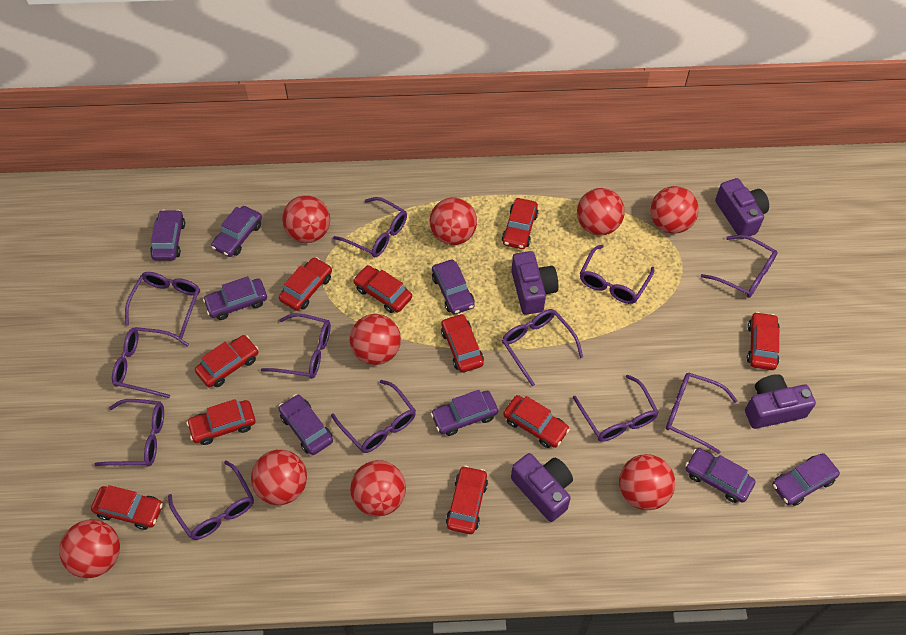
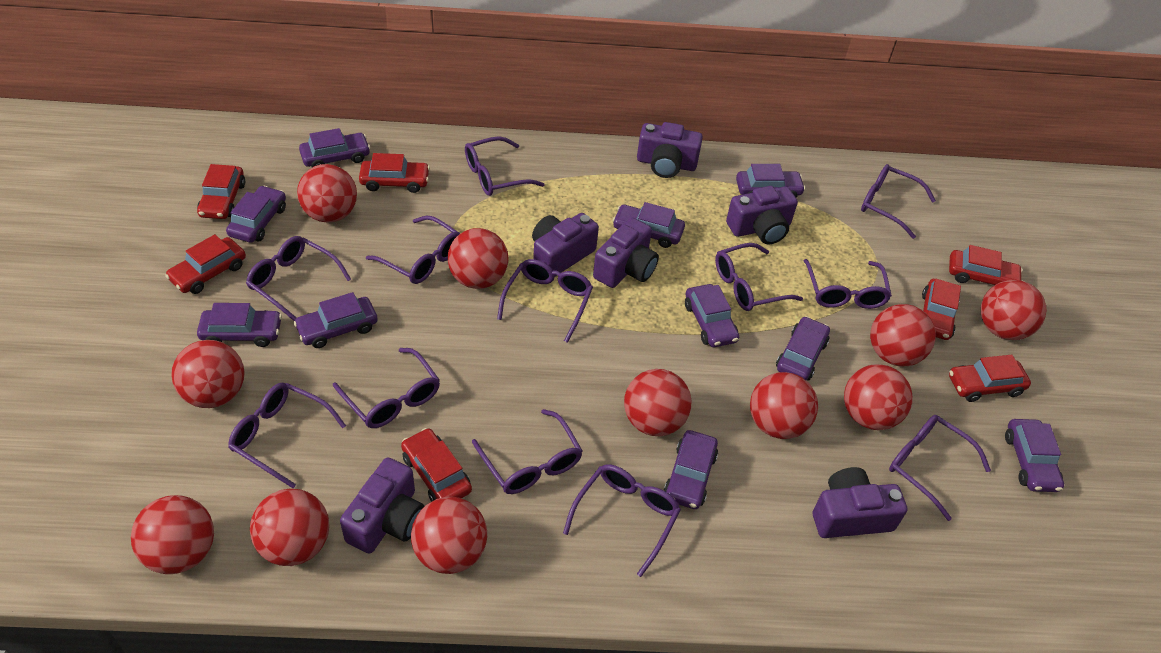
purple camera: [511,251,558,315] [511,453,573,522] [715,178,769,239] [745,374,816,429] = 4 -> [340,457,425,554] [532,213,599,276] [593,218,659,288] [637,122,703,178] [726,186,798,245] [813,467,908,538] = 6
purple car: [150,210,185,261] [203,276,267,320] [211,206,262,257] [279,394,333,455] [431,390,498,436] [432,260,475,314] [685,448,755,503] [772,453,840,506] = 8 -> [197,303,282,347] [226,186,286,243] [294,292,378,348] [299,128,370,167] [613,202,685,248] [664,430,718,509] [685,284,739,347] [736,164,805,198] [776,316,830,381] [1005,419,1064,492] = 10
red ball: [59,520,120,578] [251,450,307,505] [282,195,330,243] [350,314,401,365] [350,460,406,517] [430,197,477,245] [577,188,625,236] [619,454,675,510] [650,186,699,234] = 9 -> [131,495,214,574] [171,340,245,408] [250,489,329,566] [297,164,357,222] [411,497,487,574] [448,228,509,289] [624,369,692,436] [750,372,818,439] [844,364,913,430] [870,304,936,366] [981,280,1046,340] = 11
red car: [91,485,163,530] [187,399,256,445] [195,335,258,387] [279,257,332,311] [353,265,412,313] [441,313,484,373] [446,466,488,534] [502,198,538,249] [503,395,570,448] [747,312,780,370] = 10 -> [165,234,246,294] [197,164,245,219] [359,153,430,193] [401,428,472,502] [922,279,961,340] [949,245,1023,285] [949,355,1031,402] = 7

